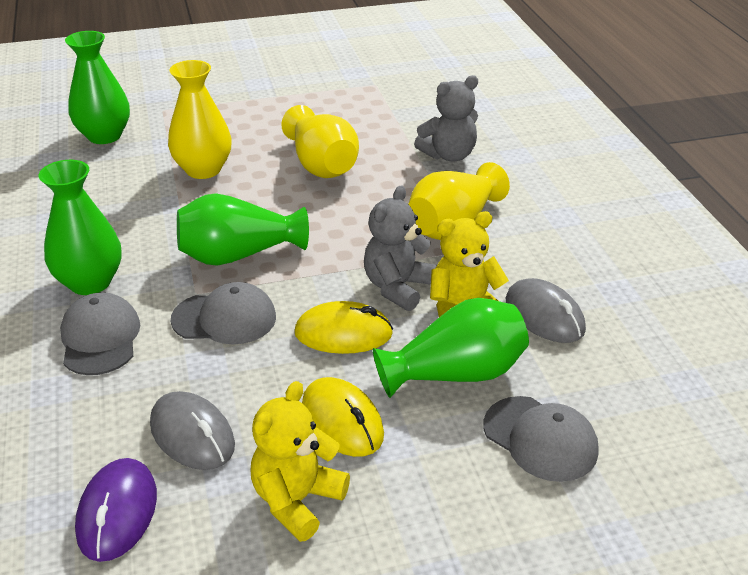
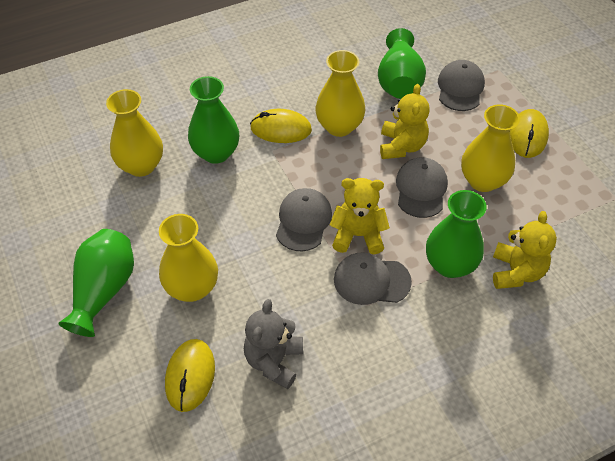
grey cap: [60,292,140,375] [171,282,276,344] [483,396,599,482] = 3 -> [276,188,332,252] [334,253,412,305] [396,157,448,218] [438,60,485,111] = 4
grey mouse: [150,391,235,470] [506,278,586,343] = 2 -> none = 0
grey teddy bear: [364,185,437,311] [414,75,478,162] = 2 -> [244,299,303,389] = 1
purple mouse: [75,458,157,562] = 1 -> none = 0
yellow mouse: [294,301,393,354] [302,377,384,457] = 2 -> [165,339,215,412] [250,109,312,143] [509,109,549,158] = 3
yellow teddy bear: [250,381,350,542] [430,211,509,317] = 2 -> [330,178,390,254] [380,84,430,159] [493,211,557,289] = 3
yellow vase: [168,60,232,179] [281,105,359,178] [408,162,510,240] = 3 -> [106,89,163,177] [159,214,218,302] [315,50,366,137] [461,104,520,192] = 4

